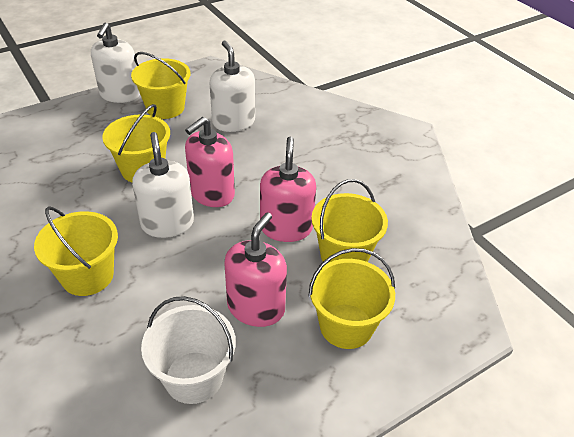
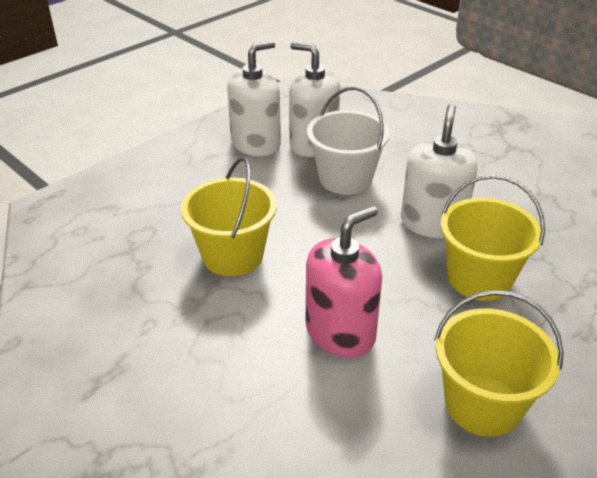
pink soap dispenser: [185,117,235,207] [224,212,287,327] [260,136,316,242] = 3 -> [306,206,382,358] = 1
yellow bucket: [34,206,118,296] [102,104,170,182] [131,52,191,119] [308,248,395,349] [311,179,388,263] = 5 -> [181,157,277,276] [434,290,564,437] [440,175,545,301] = 3

